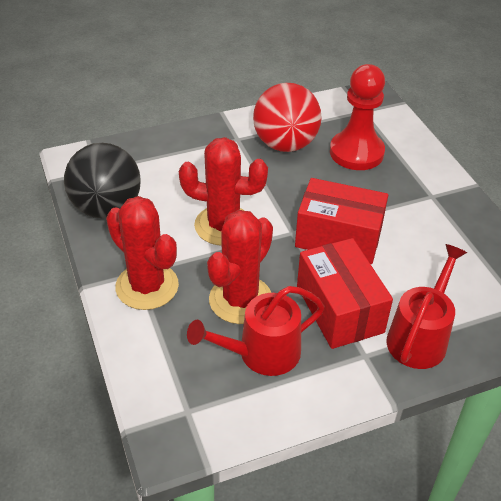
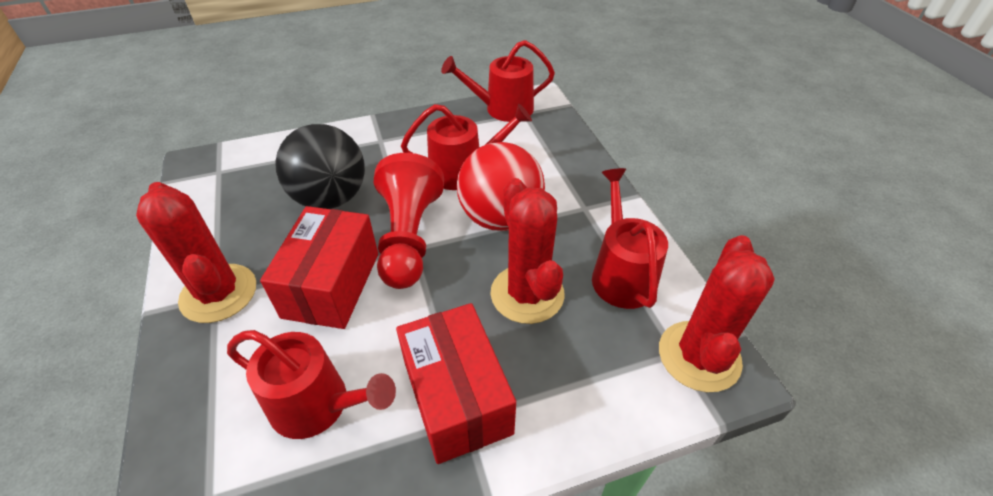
red watering can: [187,286,325,376] [386,244,467,369] = 2 -> [227,330,396,439] [401,104,532,190] [441,40,555,122] [592,168,668,309] = 4

